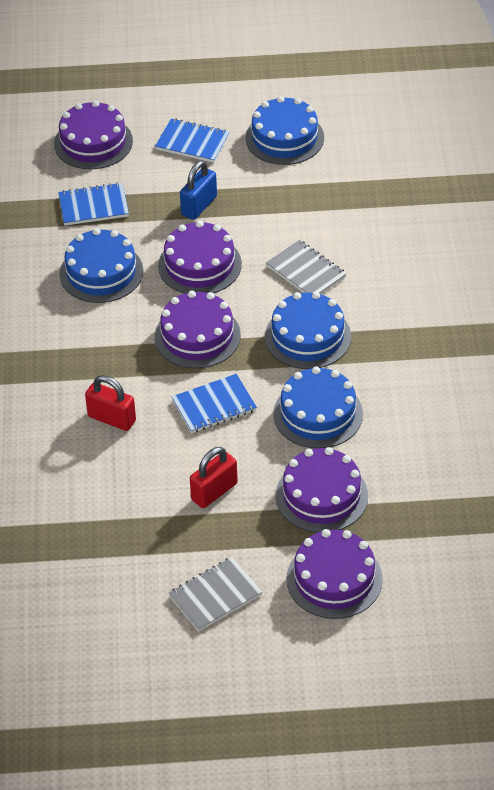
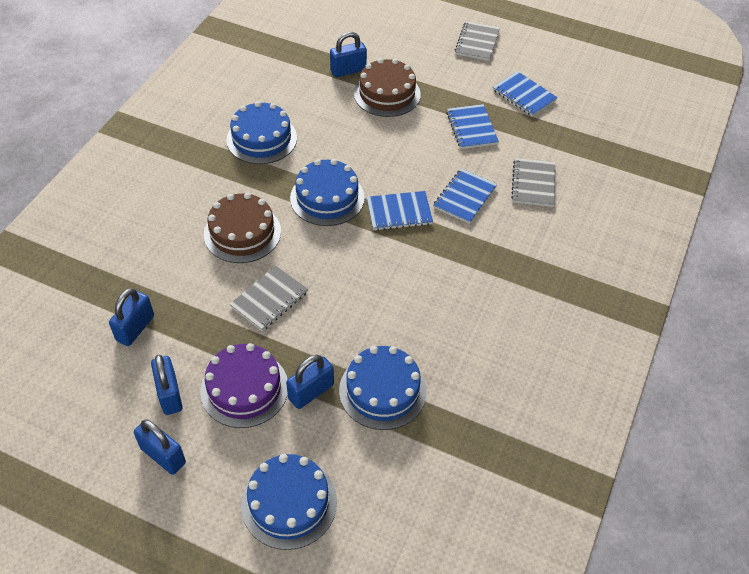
blue notebook: [58,183,129,225] [155,118,230,163] [172,374,257,433] = 3 -> [367,191,433,231] [433,169,497,224] [447,104,499,149] [493,71,558,117] = 4
blue padlock: [180,160,217,220] = 1 -> [109,288,154,346] [134,419,186,475] [151,355,182,415] [286,355,334,409] [330,32,367,77] = 5
brown cake: none = 0 -> [204,192,281,263] [354,58,421,117] = 2
grey notebook: [169,557,262,632] [266,240,347,294] = 2 -> [230,266,308,331] [455,21,500,61] [511,158,555,207] = 3
purple cake: [54,101,133,169] [154,291,241,368] [158,221,242,294] [275,447,368,533] [286,529,383,619] = 5 -> [200,343,288,428] = 1
red padlock: [85,375,136,431] [190,447,238,508] = 2 -> none = 0

